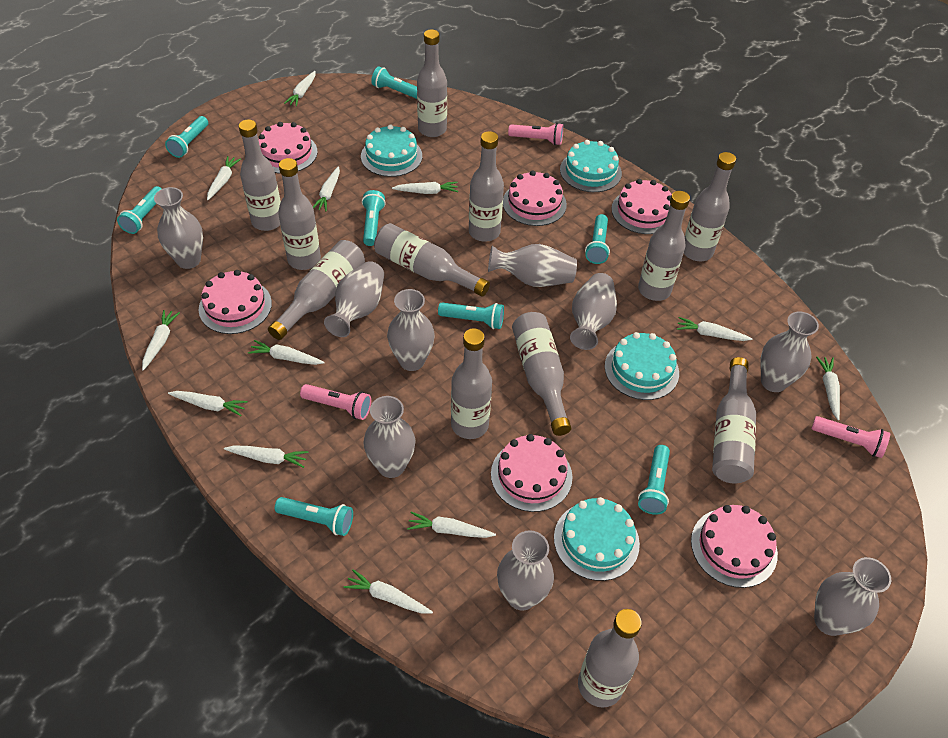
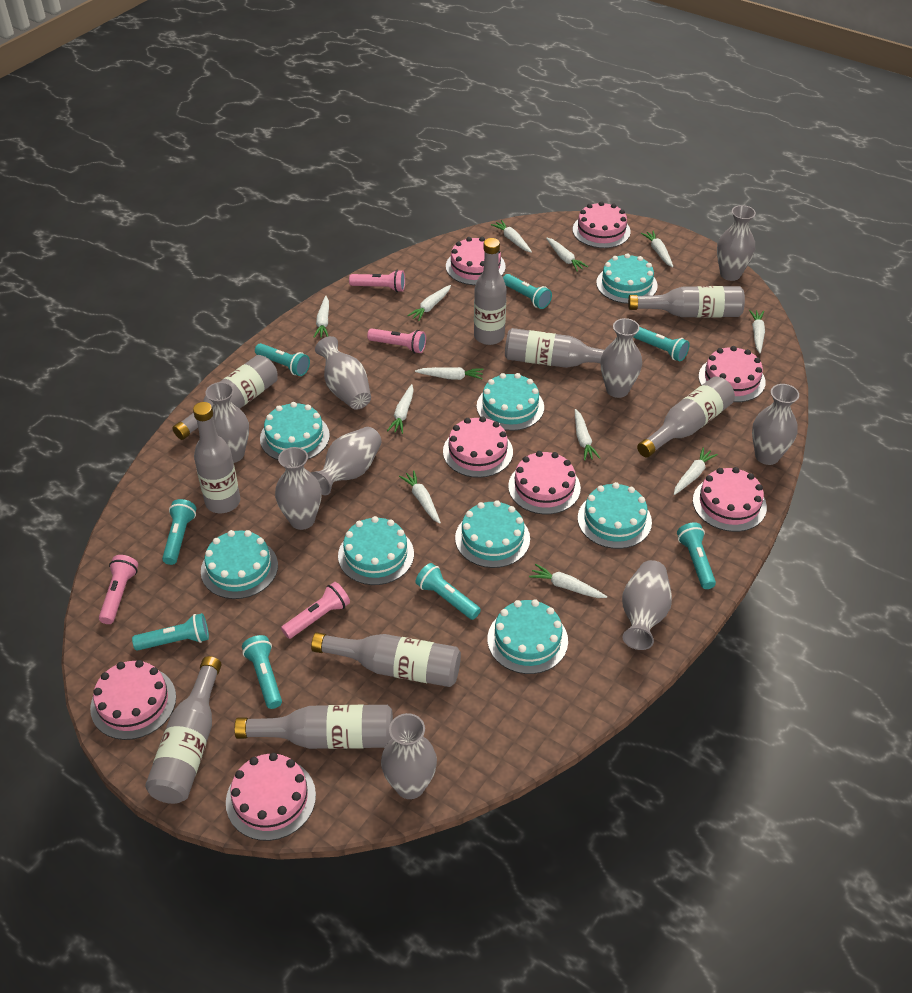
grey bottle: [239,119,281,231] [268,240,365,340] [278,158,321,270] [374,223,490,296] [417,29,447,137] [451,328,492,439] [469,131,504,242] [512,312,571,436] [578,609,642,708] [638,191,690,301] [684,152,736,261] [712,357,756,483] = 12 -> [145,656,222,804] [172,355,278,440] [193,402,240,513] [234,705,393,749] [311,632,461,687] [474,238,507,345] [505,328,604,368] [628,286,745,318] [637,376,735,458] = 9
pink cake: [199,270,272,334] [258,122,318,174] [491,434,572,512] [503,171,567,226] [611,179,672,234] [691,505,778,588] = 6 -> [90,660,176,740] [226,753,316,841] [443,416,513,478] [446,237,506,285] [508,451,581,514] [573,201,631,248] [693,467,767,532] [699,346,766,402] = 8
pink flashlight: [300,384,371,420] [508,123,563,145] [811,416,890,458] = 3 -> [99,555,138,624] [281,582,350,639] [349,270,405,292] [367,328,426,353] = 4
turquoise cake: [361,124,422,177] [554,497,640,581] [560,140,622,192] [605,332,679,400] = 4 -> [201,530,278,599] [260,402,330,460] [338,516,414,585] [455,500,530,568] [477,373,544,431] [487,600,568,674] [578,482,652,549] [596,253,658,304] = 8

